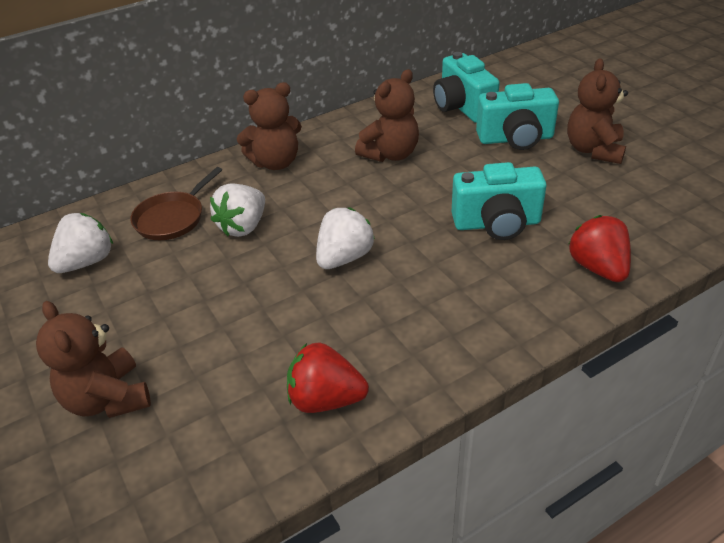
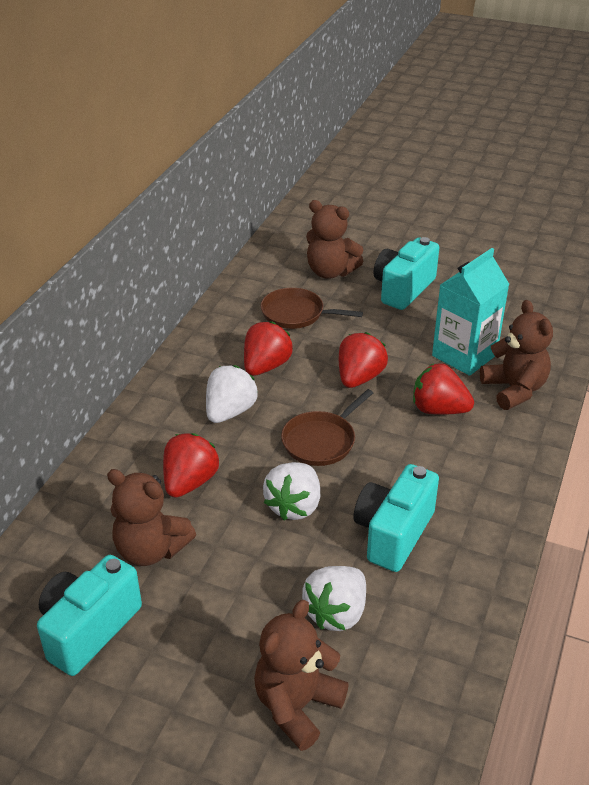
brown pan: [130,167,222,240] = 1 -> [260,288,363,329] [281,389,373,466] = 2
red strawberry: [287,342,369,413] [568,215,631,282] = 2 -> [163,433,219,498] [244,321,293,376] [339,332,388,388] [413,363,474,415] = 4
turquoise carton: none = 0 -> [432,248,509,376] = 1

